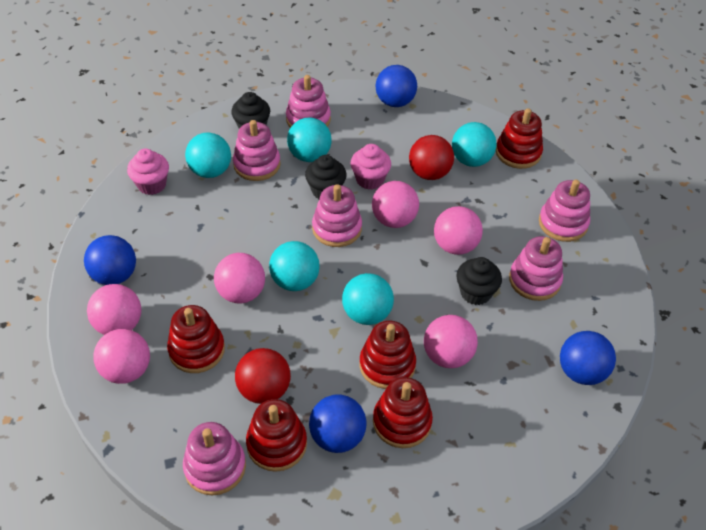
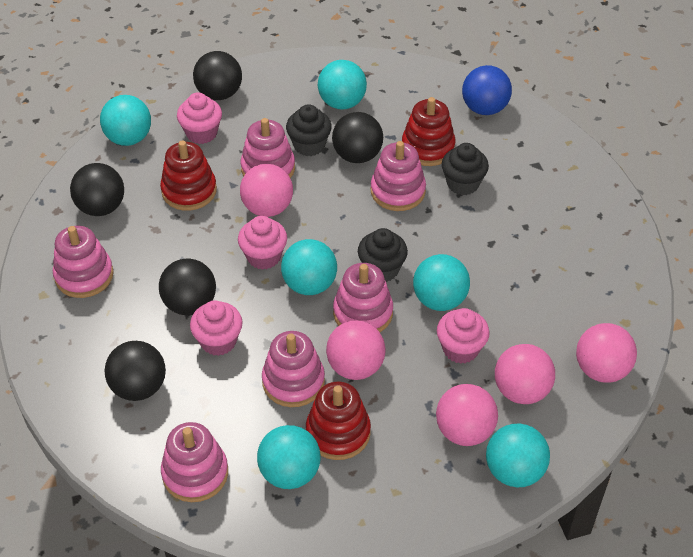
black ball: none = 0 -> [70,163,124,216] [104,341,166,401] [159,259,216,315] [193,51,242,100] [332,112,383,163] = 5
blue ball: [84,235,136,285] [309,394,367,453] [376,65,417,107] [560,331,616,385] = 4 -> [462,65,512,115] = 1
pink ball: [87,284,141,335] [93,329,150,384] [214,253,265,304] [372,181,419,228] [424,315,478,368] [434,206,483,255] = 6 -> [240,164,293,217] [326,320,386,380] [436,384,498,446] [495,344,555,404] [576,323,637,383] = 5
pink cupcake: [127,149,169,195] [350,144,391,190] = 2 -> [177,92,222,144] [190,300,243,356] [238,216,287,270] [437,308,490,364] = 4
red ball: [235,348,291,404] [409,135,454,180] = 2 -> none = 0
red stacking toy: [167,305,225,373] [246,399,307,472] [359,320,416,389] [373,377,433,448] [496,108,543,169] = 5 -> [160,140,217,211] [306,382,371,460] [402,97,455,166] = 3
turquoise ball: [185,132,231,178] [269,241,320,291] [287,117,332,162] [342,273,394,325] [452,122,497,167] = 5 -> [100,95,151,146] [257,425,321,489] [281,239,337,295] [318,60,367,110] [413,254,470,311] [486,424,550,487] = 6

